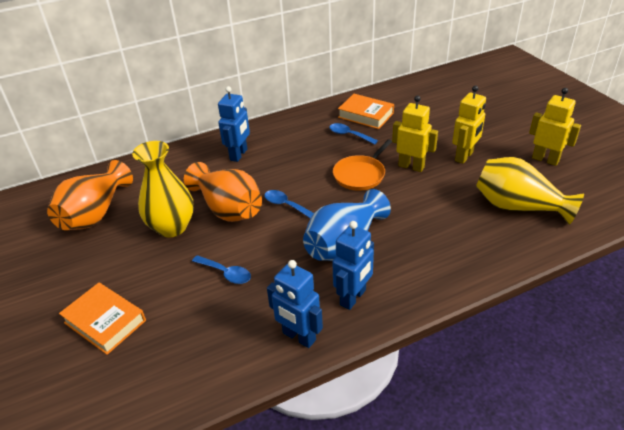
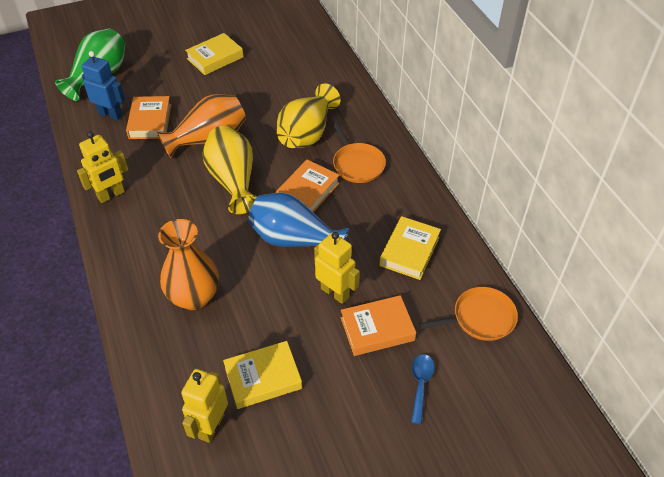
blue robot: [218,86,250,162] [267,260,323,348] [332,221,374,310] = 3 -> [81,51,125,121] = 1
blue spoon: [192,255,251,284] [264,190,314,218] [329,123,378,144] = 3 -> [411,354,435,424] = 1
green vase: none = 0 -> [55,28,126,101] = 1
orange book: [59,283,146,355] [338,94,394,129] = 2 -> [126,96,171,139] [275,160,339,212] [341,295,416,356] = 3
orange pan: [333,139,392,191] = 1 -> [332,122,386,183] [419,287,518,341] = 2
yellow book: none = 0 -> [185,33,243,75] [223,341,302,409] [379,216,441,280] = 3

